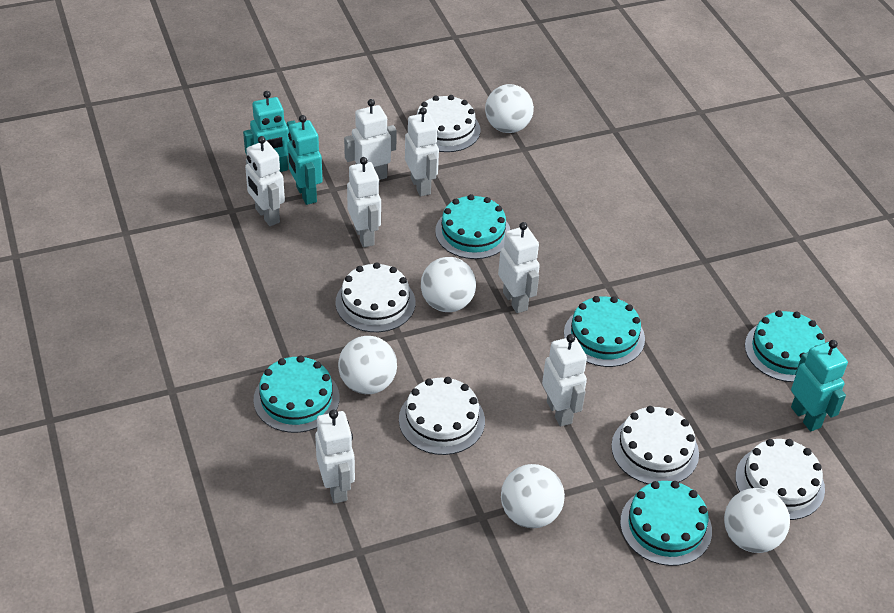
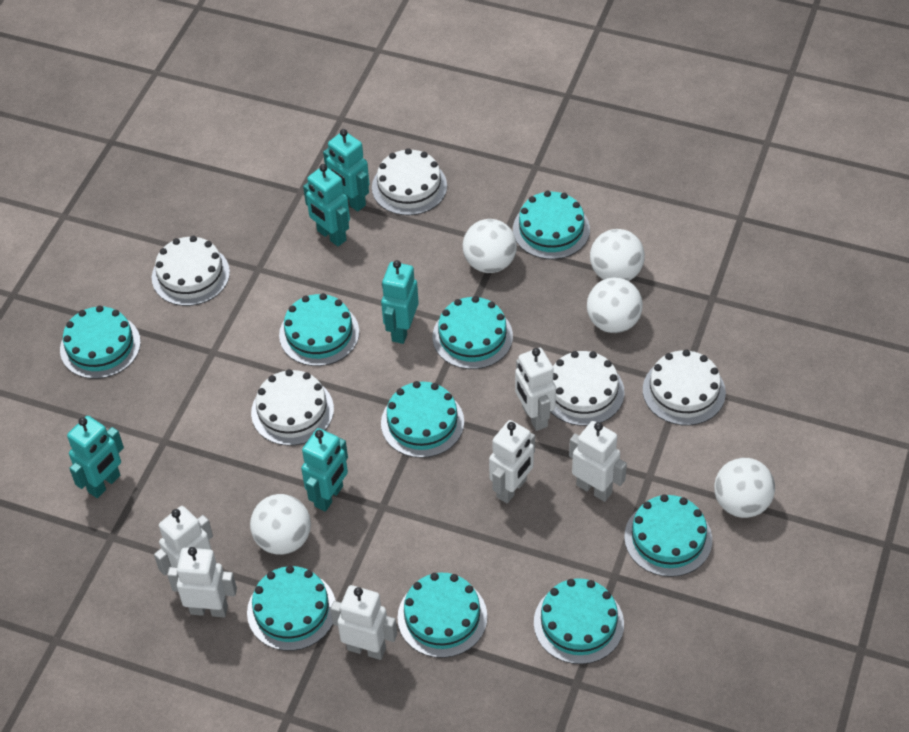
turquoise cake: [253,356,340,433] [435,194,510,259] [564,296,645,367] [620,481,712,566] [745,310,825,382] = 5 -> [60,305,141,379] [247,566,336,651] [279,293,359,366] [381,381,464,458] [397,573,487,658] [432,296,513,369] [513,191,590,259] [534,579,624,664] [624,494,712,577] = 9
turquoise robot: [243,91,296,172] [287,115,323,205] [791,340,848,431] = 3 -> [67,416,124,498] [301,428,348,511] [303,164,350,247] [323,129,369,212] [381,260,419,344] = 5
white robot: [245,136,285,226] [315,410,355,504] [344,99,397,180] [347,157,381,247] [405,107,439,196] [498,222,540,313] [542,334,587,427] = 7 -> [154,506,213,575] [167,547,237,617] [330,585,397,660] [489,420,535,503] [515,348,556,431] [569,421,627,502] = 6

